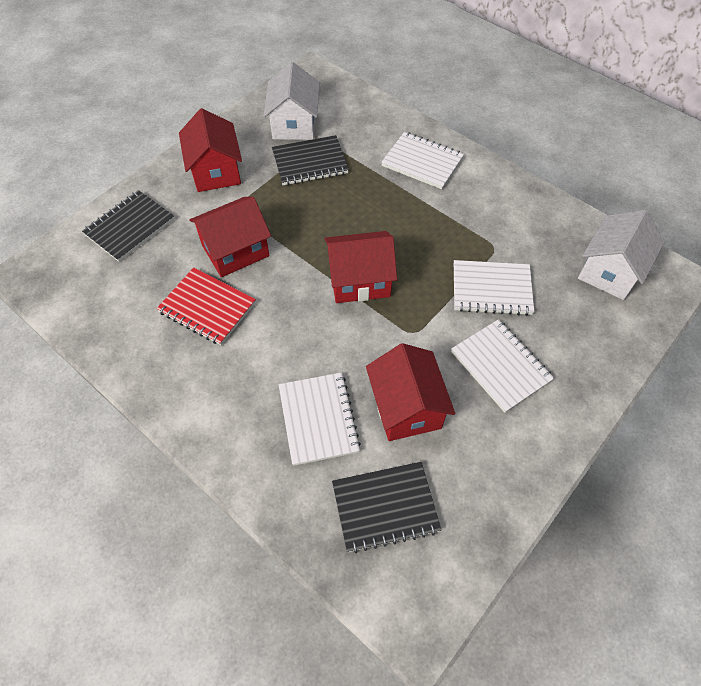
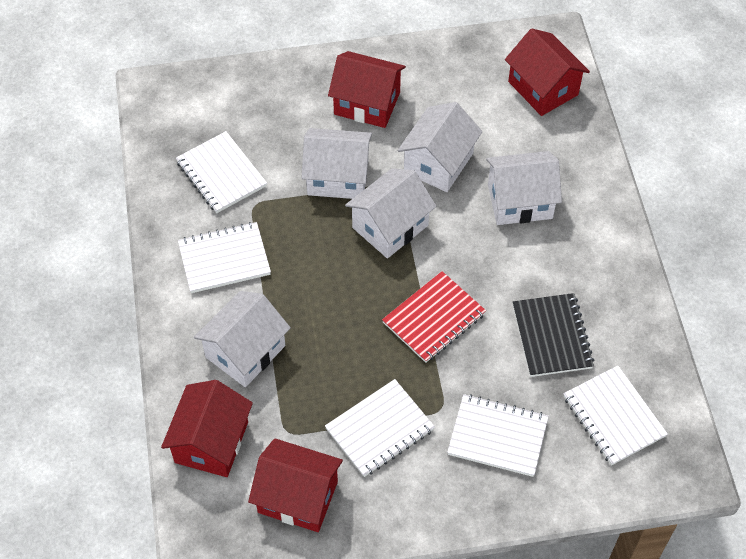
black notebook: [82,190,174,262] [272,135,349,185] [332,462,441,553] = 3 -> [513,293,594,377] = 1
white house: [264,62,319,140] [578,210,665,300] = 2 -> [194,291,291,387] [301,128,372,199] [345,168,437,259] [398,102,482,192] [486,151,562,225] = 5
white notebook: [279,372,361,466] [381,132,464,189] [451,319,554,413] [454,260,534,316] = 4 -> [176,131,267,213] [178,222,271,293] [325,379,435,477] [447,394,549,477] [564,366,668,465] = 5

